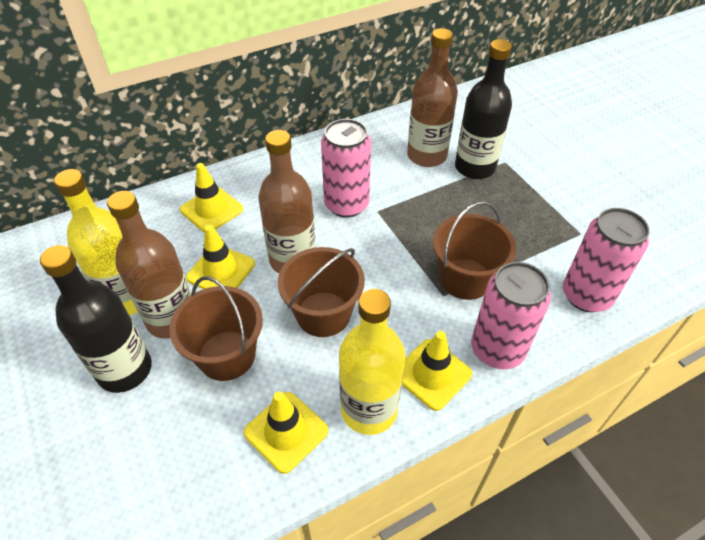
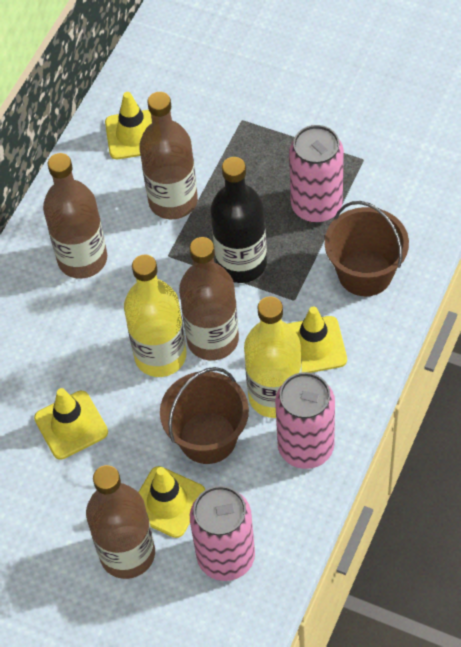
black bottle: [40,245,152,393] [455,39,512,179] = 2 -> [210,157,267,283] = 1
brown bottle: [107,191,191,339] [258,130,316,273] [407,28,458,167] = 3 -> [43,153,107,279] [86,465,155,579] [139,92,198,219] [179,237,239,360] = 4
brown bucket: [169,276,263,381] [278,247,365,337] [433,201,516,300] = 3 -> [160,367,249,464] [325,201,409,296] = 2

